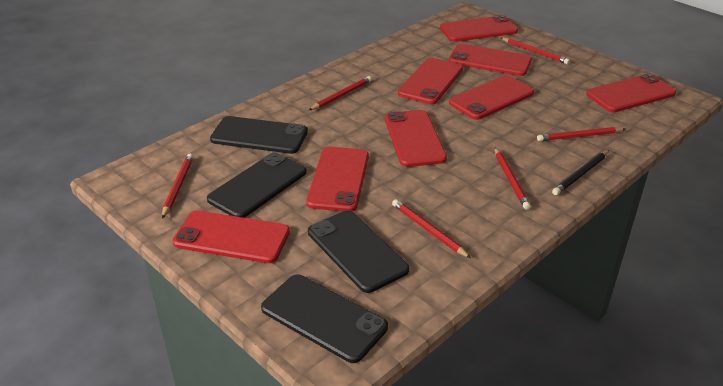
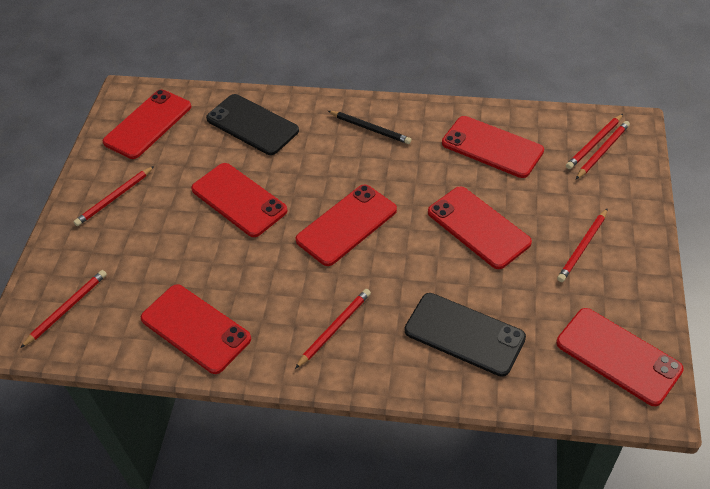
black phone: [207,152,307,218] [210,116,308,154] [261,275,388,363] [308,211,409,293] = 4 -> [206,94,299,155] [405,293,526,377] = 2
red phone: [172,210,290,263] [306,147,369,212] [385,110,447,167] [398,58,463,104] [440,15,518,42] [449,44,532,76] [449,75,534,120] [586,74,676,112] = 8 -> [103,90,191,159] [141,284,251,374] [191,163,288,237] [295,185,397,266] [428,186,532,269] [442,116,544,178] [556,308,684,406] = 7

